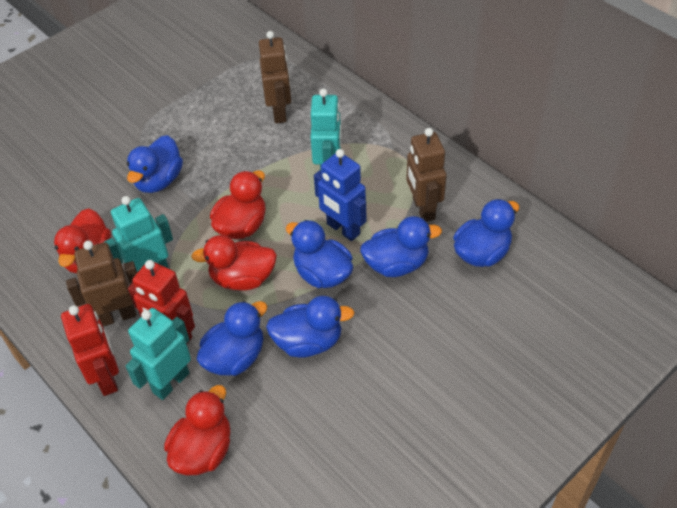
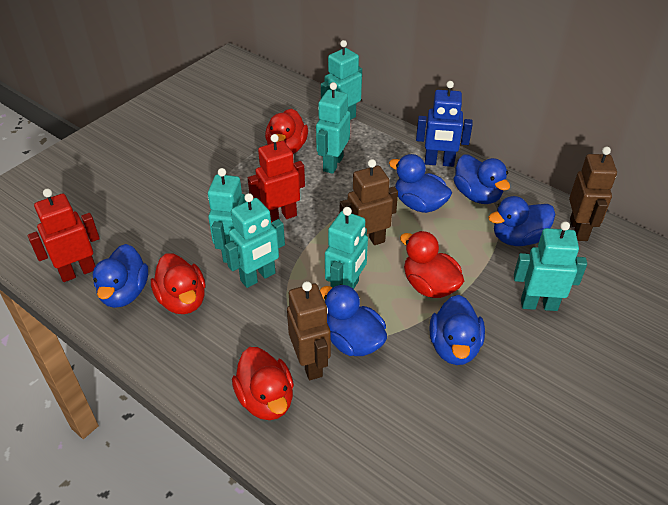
turquoise robot: [104,196,173,272] [126,308,191,400] [311,88,342,170] = 3 -> [208,168,246,263] [225,193,285,288] [316,82,350,174] [321,40,362,120] [325,207,368,289] [514,221,587,311] = 6

